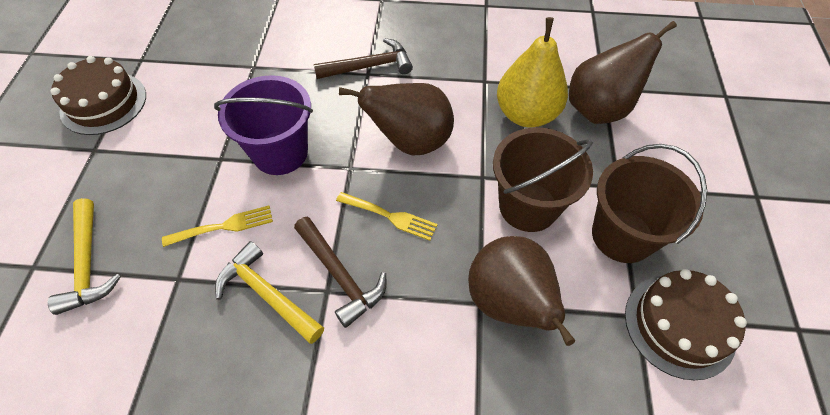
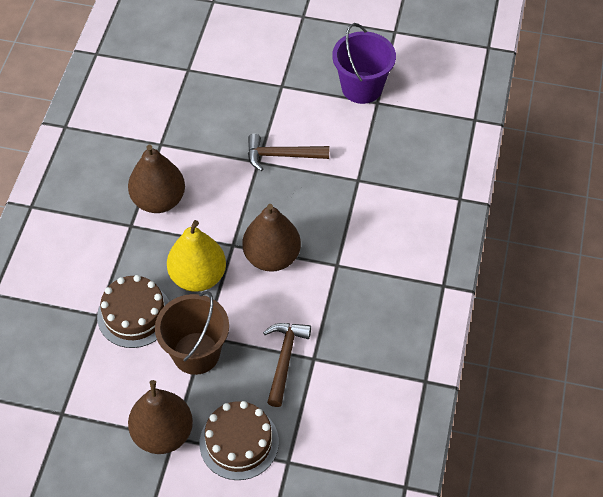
brown bucket: [493,127,593,232] [592,144,707,263] = 2 -> [155,291,229,375] = 1
yellow fork: [162,206,273,247] [336,192,438,241] = 2 -> none = 0
yellow hammer: [48,198,121,315] [215,241,324,344] = 2 -> none = 0

